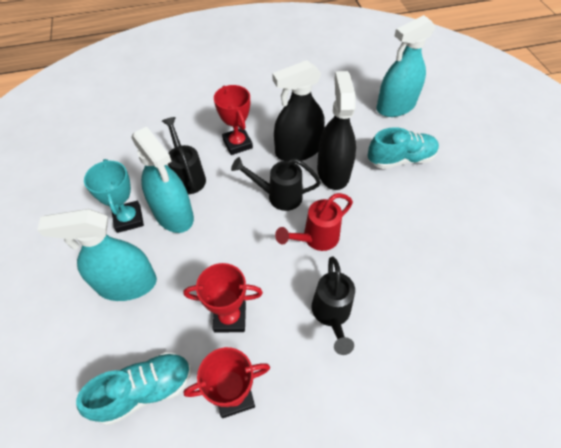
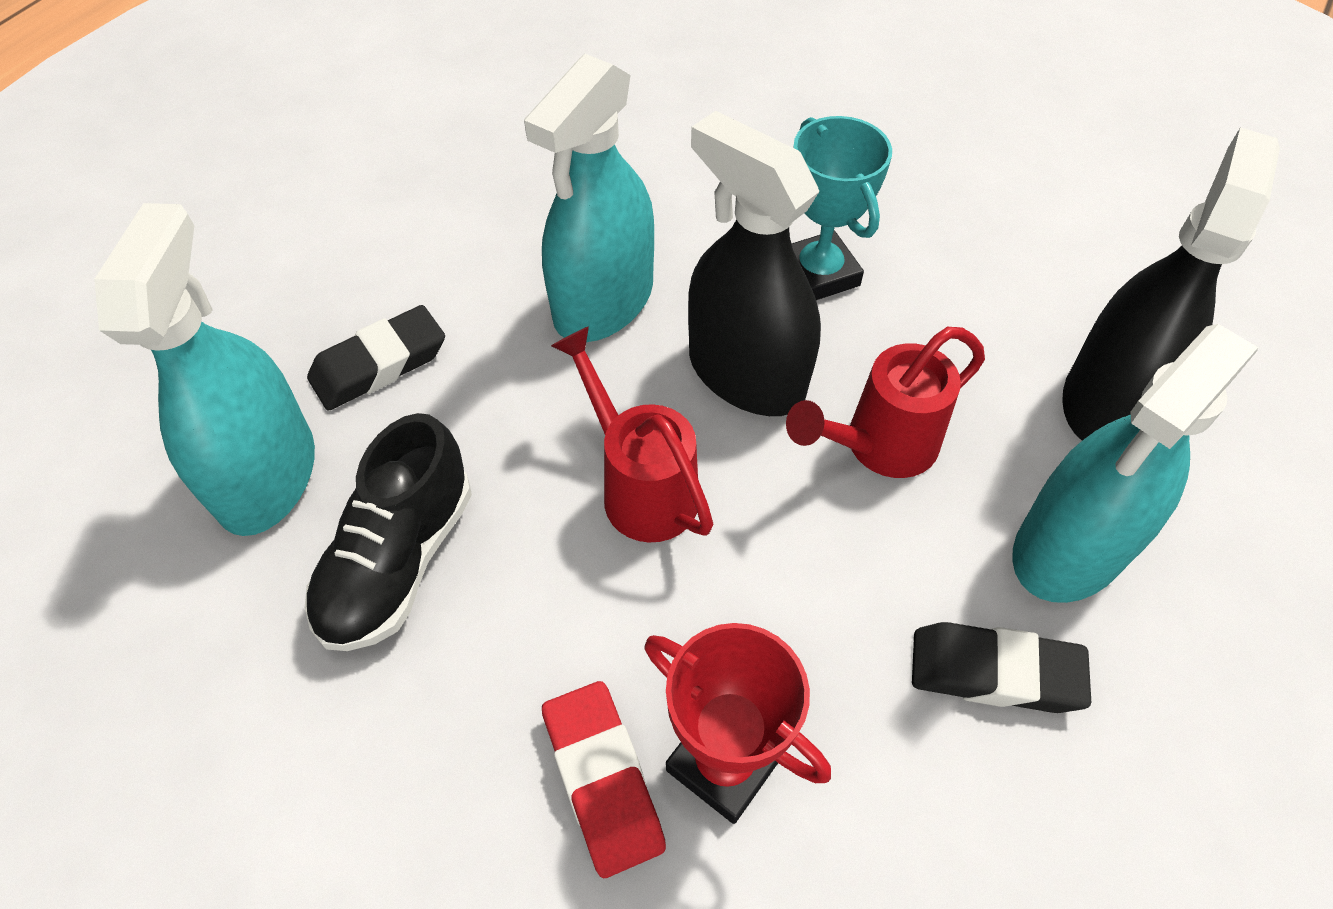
black eraser: none = 0 -> [307,305,445,411] [912,622,1091,713] = 2
black shoe: none = 0 -> [305,413,472,651] = 1
black watering can: [162,117,206,194] [231,157,321,211] [312,256,355,355] = 3 -> none = 0
red eraser: none = 0 -> [542,681,666,878] = 1
red trophy: [183,347,270,418] [184,263,263,333] [214,85,253,155] = 3 -> [645,623,831,824] = 1
red watering can: [275,193,353,251] = 1 -> [551,326,713,543] [786,327,985,478] = 2
turquoise shoe: [76,352,191,425] [368,127,439,169] = 2 -> none = 0

